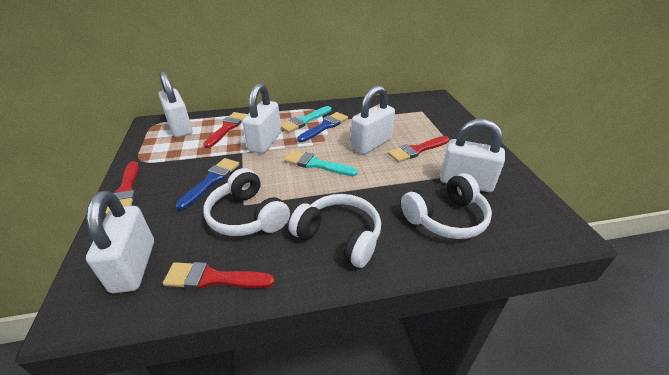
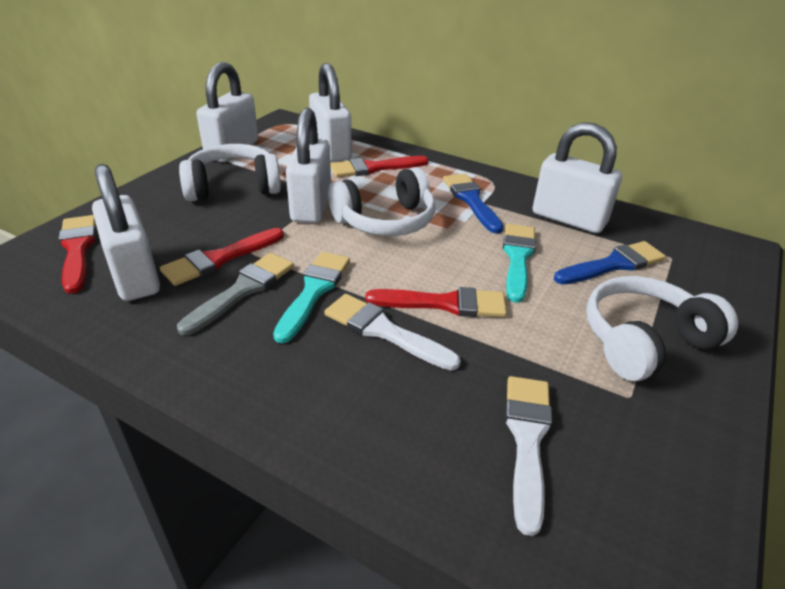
grey brush: none = 0 -> [177,253,294,336] = 1
white brush: none = 0 -> [324,294,461,371] [505,376,552,536] = 2

